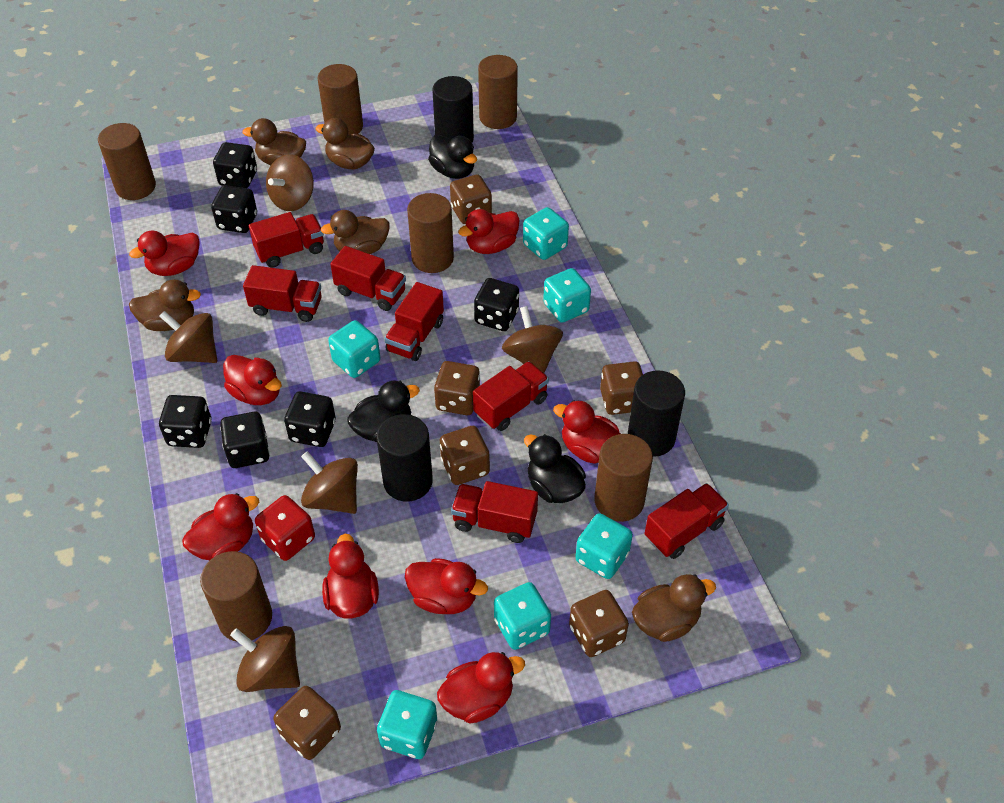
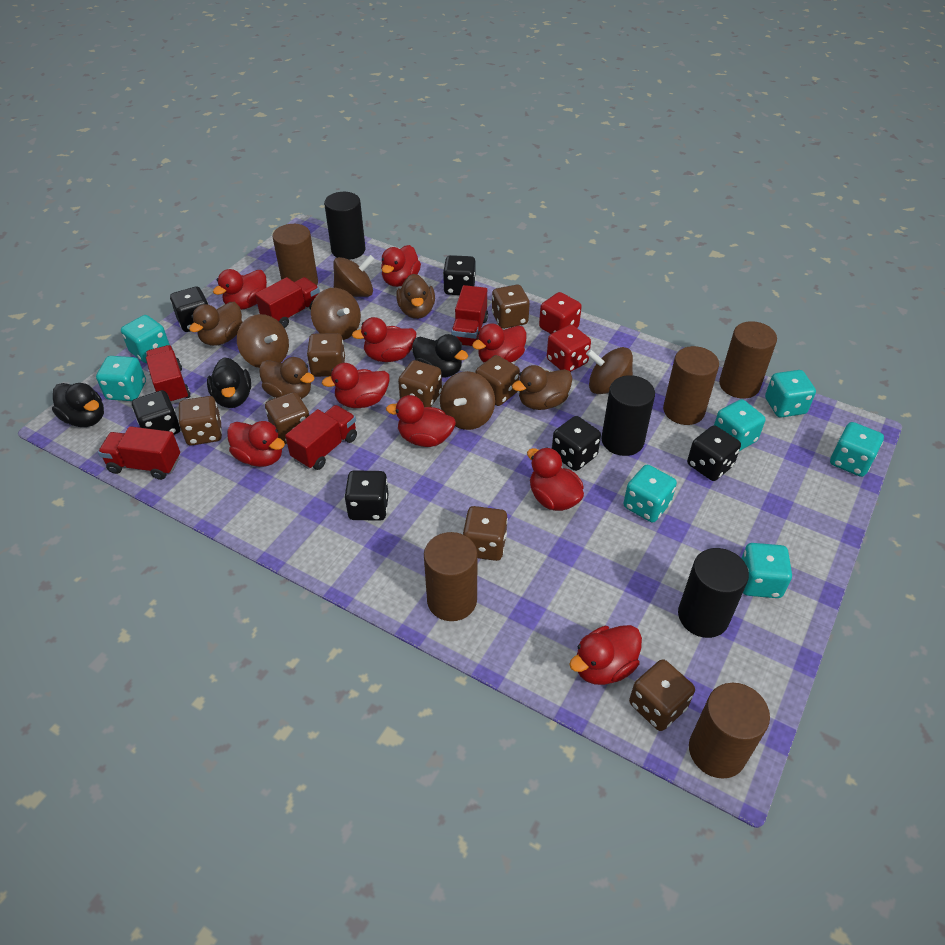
brown cylinder: [98,123,156,200] [200,551,272,641] [318,64,363,135] [407,193,454,273] [478,55,518,129] [594,434,653,522] = 6 -> [272,224,318,285] [424,532,478,621] [663,346,719,425] [689,683,770,779] [719,321,777,399] = 5
brown dice: [273,686,341,760] [434,361,480,415] [440,426,490,485] [450,174,492,224] [569,590,629,657] [600,361,643,415] = 6 -> [179,396,222,446] [265,392,309,444] [307,333,345,377] [398,360,442,407] [463,506,508,561] [475,355,520,406] [492,285,530,329] [629,659,695,731] = 8
brown duck: [129,280,201,331] [242,118,306,165] [316,118,375,169] [321,210,389,254] [632,574,716,642] = 5 -> [189,302,243,346] [259,357,314,399] [396,274,435,319] [512,365,573,410] = 4
red dice: [255,495,315,561] = 1 -> [539,292,582,334] [547,325,591,372] = 2
red duck: [129,231,200,276] [182,493,259,560] [223,355,282,405] [322,534,379,618] [405,558,488,614] [437,652,525,723] [458,209,520,254] [553,400,621,464] = 8 -> [213,269,267,310] [227,421,285,467] [322,363,389,408] [352,317,417,362] [381,245,421,287] [386,395,456,447] [472,323,527,363] [527,447,584,511] [569,625,642,685] = 9
red truck: [243,265,322,322] [249,212,324,268] [330,246,406,311] [384,282,444,361] [451,481,538,543] [473,361,549,431] [645,483,729,559] = 7 -> [98,426,180,480] [146,345,191,404] [255,277,320,328] [285,405,357,470] [451,285,488,347] = 5
turquoise dice: [328,320,380,378] [377,690,437,759] [494,582,551,650] [523,207,569,260] [543,268,591,323] [575,513,633,579] = 6 -> [96,356,146,401] [121,315,170,363] [623,465,677,523] [714,399,765,451] [742,543,792,598] [765,370,816,417] [830,422,884,477] = 7

